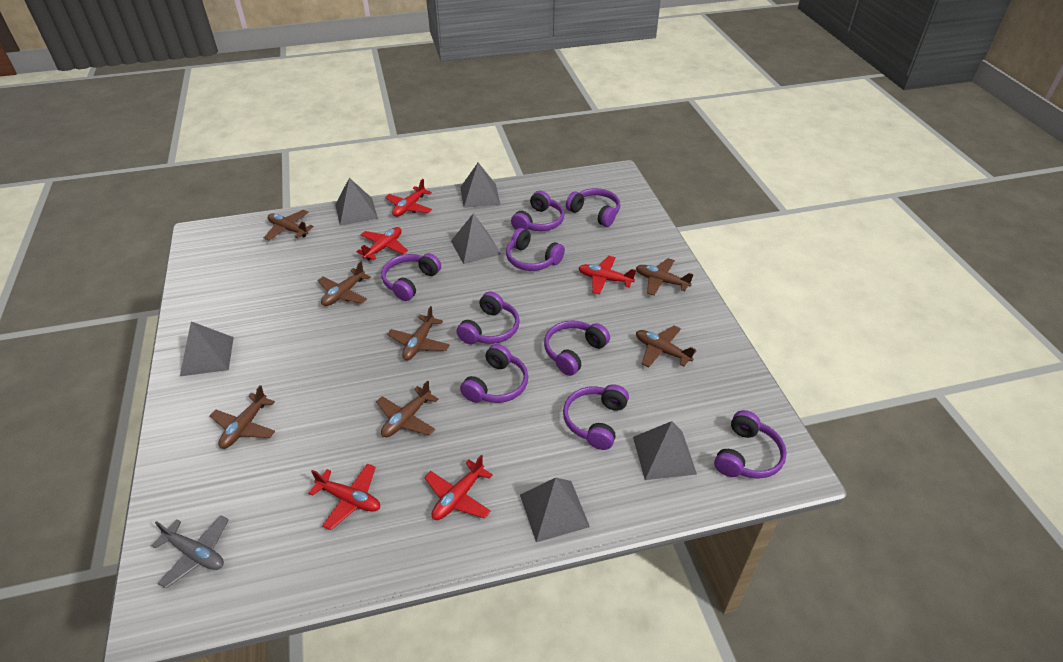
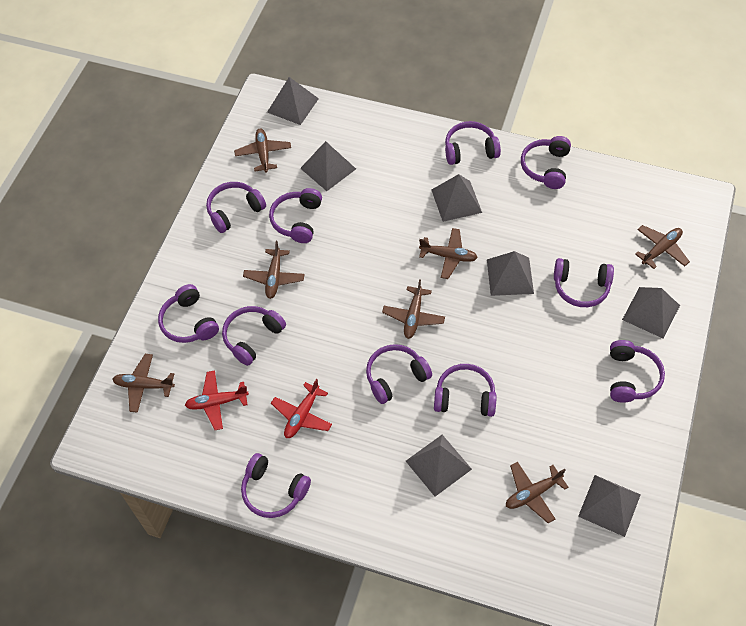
grey plane: [151,515,229,589] = 1 -> none = 0
grey pyramid: [180,321,234,376] [335,178,378,226] [451,213,501,264] [460,163,500,208] [520,478,590,542] [633,421,697,480] = 6 -> [267,77,319,125] [300,141,356,191] [406,435,472,496] [431,174,482,222] [487,251,534,296] [578,475,641,537] [622,287,680,339] = 7
purple headphones: [381,253,441,301] [457,292,520,344] [460,344,528,403] [506,228,565,271] [511,191,565,231] [544,321,610,376] [563,384,629,450] [566,188,620,227] [714,410,787,479] = 9 -> [158,284,219,343] [206,182,266,233] [222,306,286,366] [241,453,311,518] [269,188,322,243] [366,344,432,404] [434,364,497,417] [445,121,501,165] [521,136,571,189] [554,258,614,307] [610,340,665,403] = 11
red plane: [308,464,380,530] [356,227,408,260] [385,179,432,217] [424,455,493,520] [579,256,636,295] = 5 -> [185,370,249,430] [271,379,332,438] = 2

